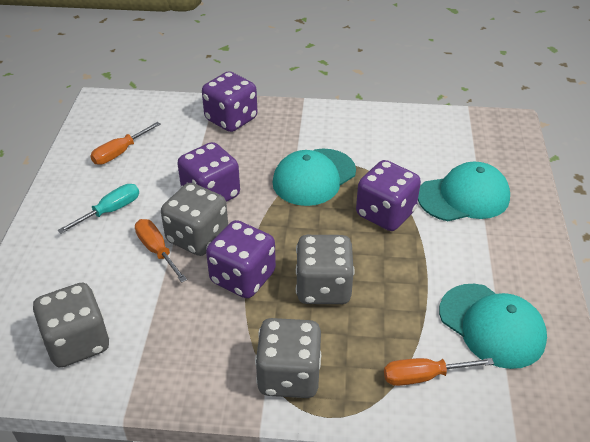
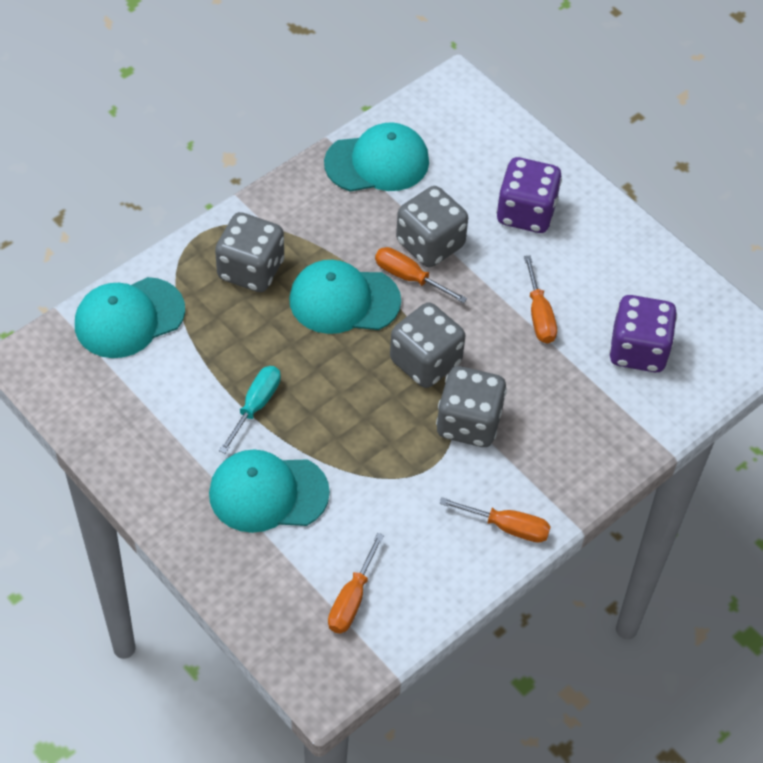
orange screwdriver: [90,122,161,165] [135,219,187,283] [384,358,494,386] = 3 -> [328,533,384,634] [375,247,467,303] [439,497,551,543] [524,255,557,343] = 4
purple dice: [177,142,240,202] [202,71,257,132] [206,220,276,298] [356,160,421,231] = 4 -> [496,157,562,233] [609,295,677,372] = 2
turquoise cap: [272,149,356,206] [418,162,510,221] [439,284,547,369] = 3 -> [75,277,185,358] [209,449,330,533] [289,260,401,334] [324,122,429,192] = 4

